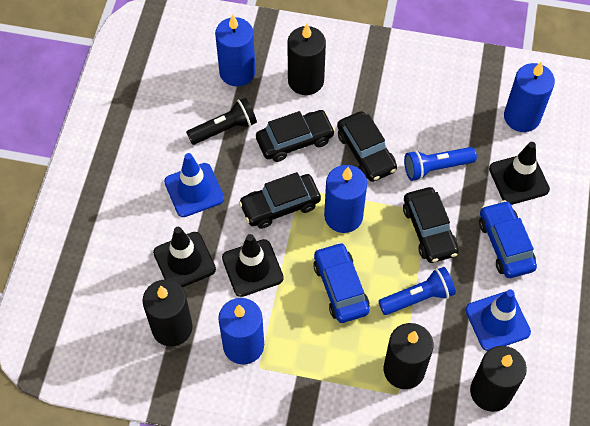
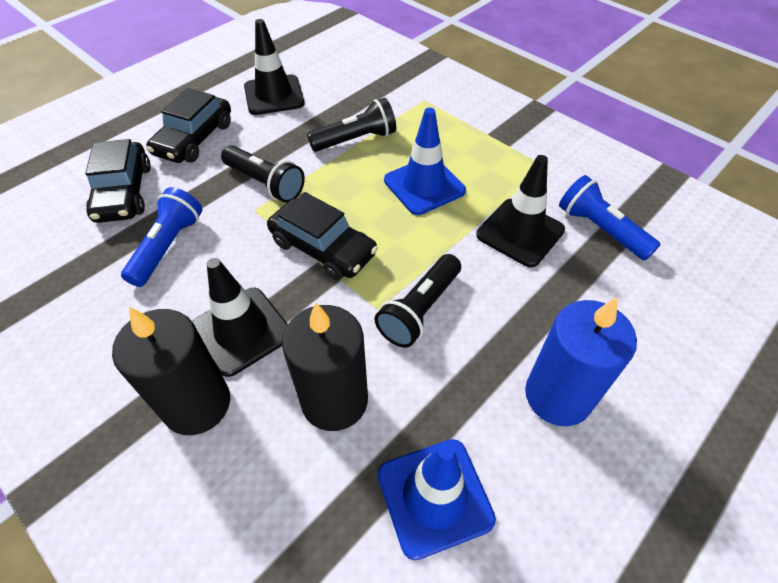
black candle: [143,280,193,346] [287,24,326,95] [384,323,434,389] [470,346,527,412] = 4 -> [112,307,230,435] [282,302,368,431] = 2
black car: [239,172,321,229] [256,110,335,162] [337,111,397,182] [403,187,459,263] = 4 -> [85,139,151,223] [146,88,231,163] [267,192,378,280] = 3
black flashlight: [186,98,257,145] = 1 -> [221,145,305,203] [307,98,396,152] [374,254,461,348] = 3
blue candle: [215,15,256,87] [218,298,264,365] [324,165,367,233] [504,61,555,132] = 4 -> [525,297,637,426] = 1
blue car: [313,242,370,323] [479,200,537,278] = 2 -> none = 0

